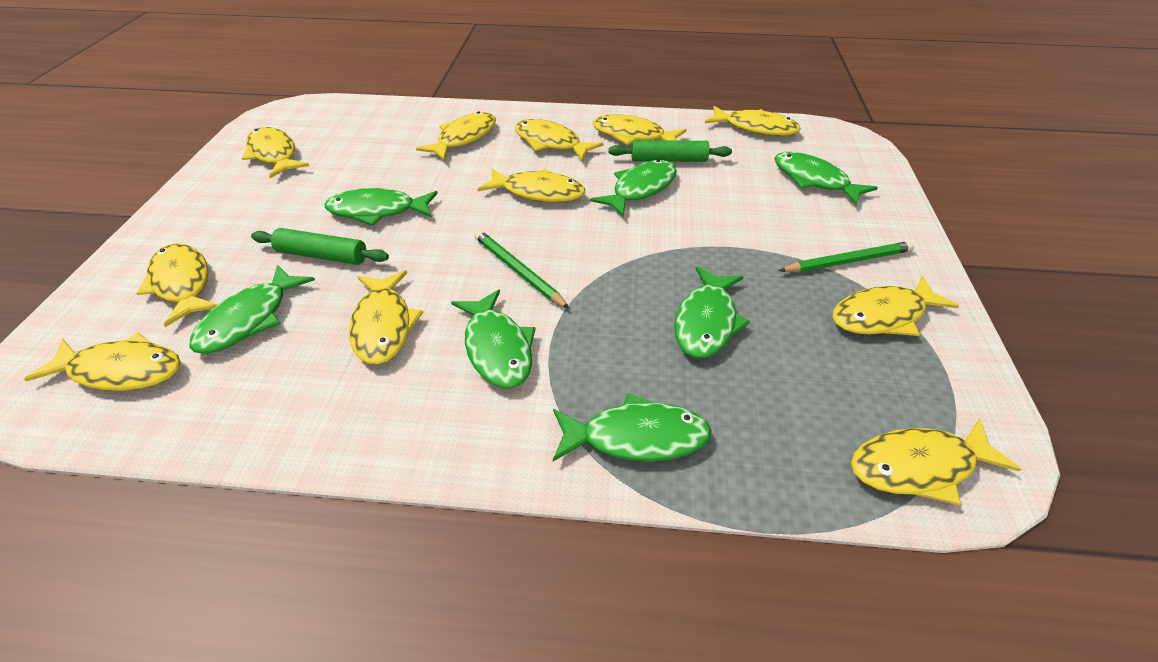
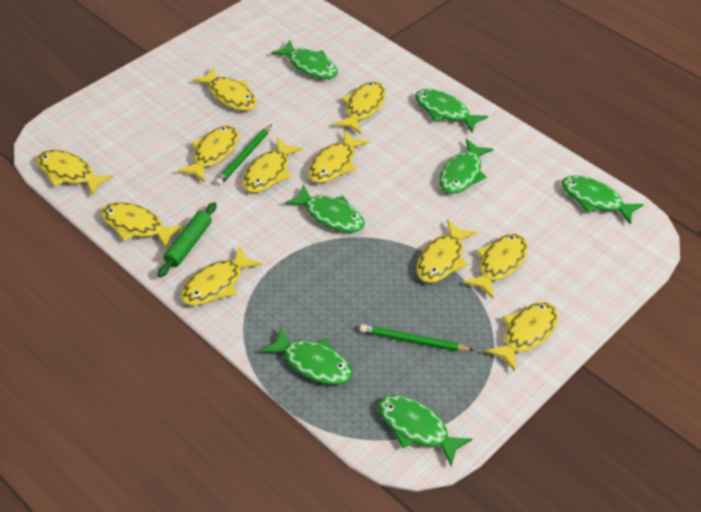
green rolling pin: [251,228,389,265] [608,140,732,162] = 2 -> [158,202,217,277] = 1

